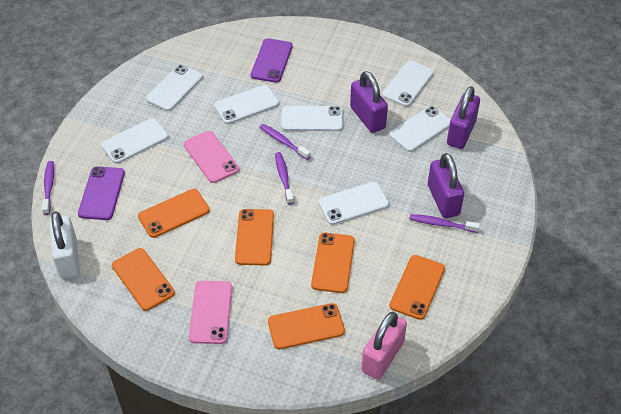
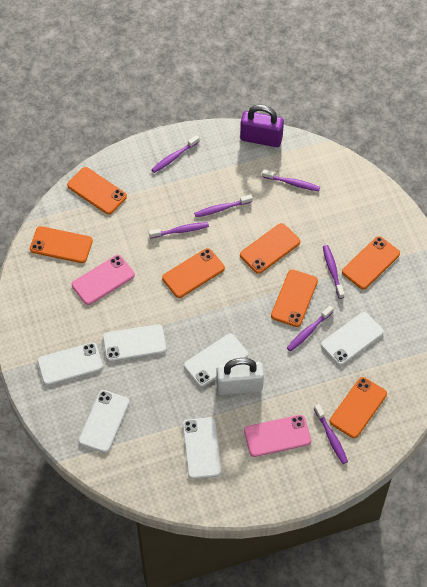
orange phone: [112,248,175,311] [138,189,210,238] [235,209,274,265] [268,303,345,349] [311,233,355,293] [390,255,445,320] = 6 -> [30,226,93,263] [67,167,127,215] [162,248,225,298] [240,223,300,274] [271,269,318,327] [330,377,387,438] [342,236,400,290] = 7
pink padlock: [361,312,407,380] = 1 -> none = 0
purple padlock: [350,71,388,133] [428,153,464,218] [447,86,480,149] = 3 -> [240,105,284,147] = 1
purple phone: [78,166,125,220] [251,38,293,83] = 2 -> none = 0
purple toothbrush: [42,161,54,215] [260,124,310,160] [275,152,294,205] [410,214,480,233] = 4 -> [149,222,209,238] [151,135,199,173] [194,195,253,217] [262,170,320,191] [287,306,333,352] [314,404,348,464] [323,245,345,299] = 7
white phone: [101,118,168,164] [146,65,203,111] [214,85,279,124] [281,106,343,131] [318,182,389,225] [382,60,434,107] [389,106,451,152] = 7 -> [37,342,103,386] [78,390,130,453] [103,324,166,362] [182,417,221,479] [184,334,248,387] [321,312,384,366] = 6

